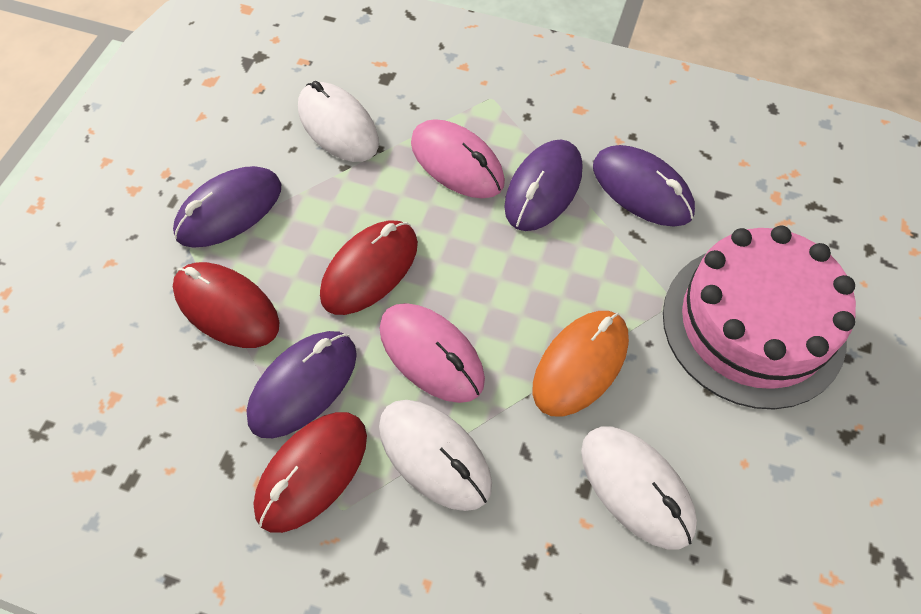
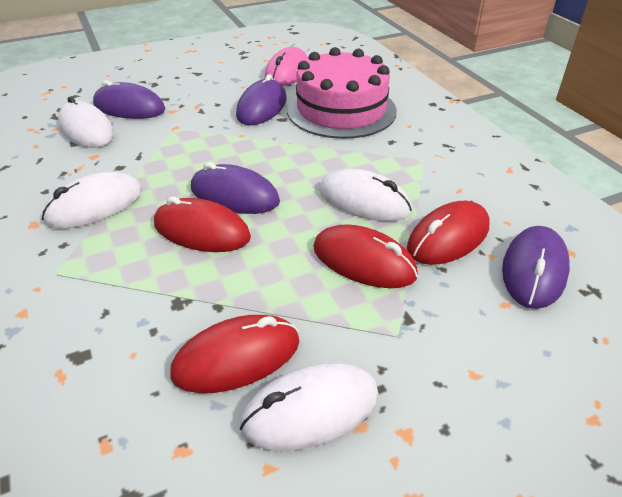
orange mouse: [533,311,629,417] = 1 -> none = 0
pink mouse: [380,303,485,403] [411,119,505,198] = 2 -> [264,47,308,86] = 1
red mouse: [173,262,279,348] [254,412,367,533] [320,220,418,315] = 3 -> [154,197,251,252] [170,315,300,393] [313,224,418,288] [407,201,490,265] = 4
white mouse: [298,81,379,162] [379,400,492,511] [581,426,697,549] = 3 -> [42,172,142,229] [58,96,114,148] [240,363,379,451] [319,169,412,221] = 4

